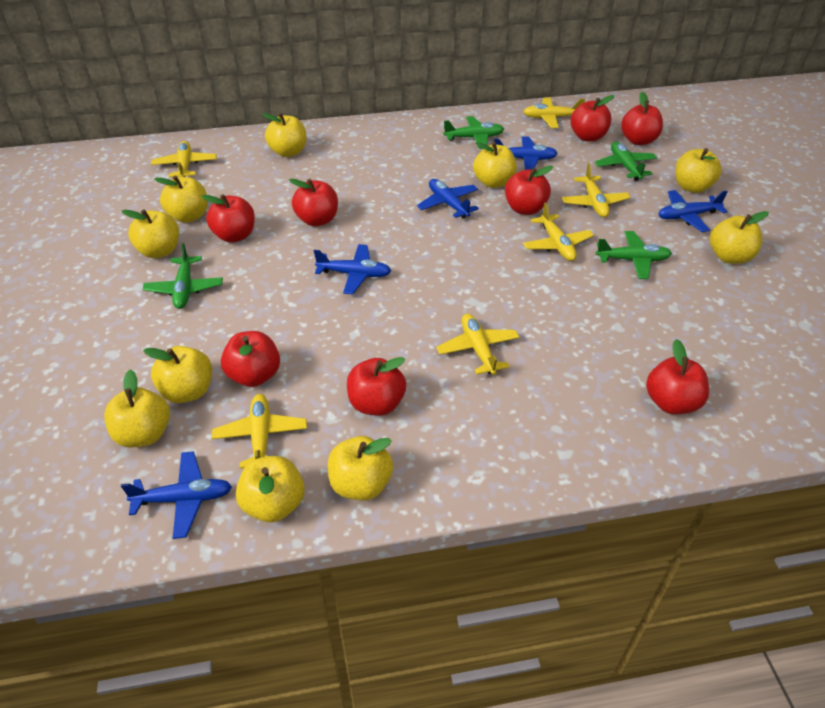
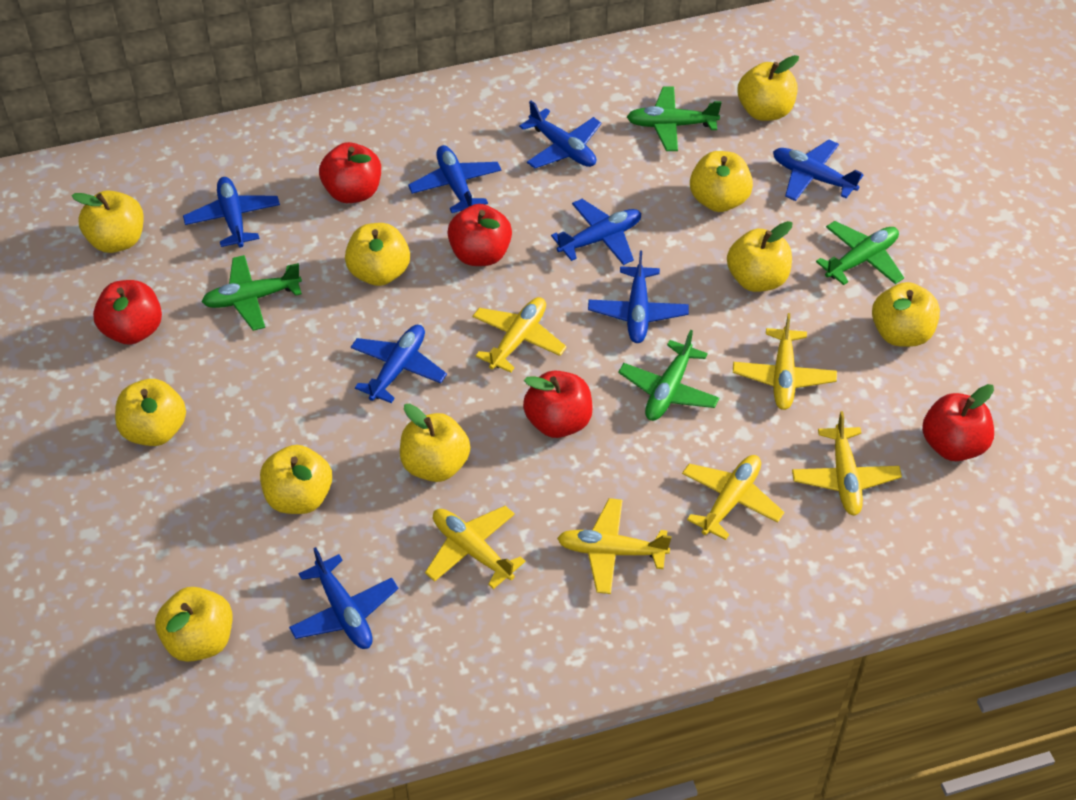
blue plane: [121,451,232,539] [314,244,391,295] [417,179,479,218] [494,136,558,170] [658,190,728,232] = 5 -> [183,177,280,248] [289,547,398,649] [351,325,447,403] [408,145,501,213] [519,101,602,169] [551,199,641,265] [588,251,689,343] [773,140,864,201] = 8
red apple: [201,194,255,243] [221,331,280,387] [289,178,338,226] [347,357,406,416] [505,165,553,215] [570,95,614,141] [621,92,663,145] [646,339,709,414] = 8 -> [93,280,162,345] [319,142,381,203] [447,204,512,266] [523,370,593,438] [922,384,994,461] = 5

